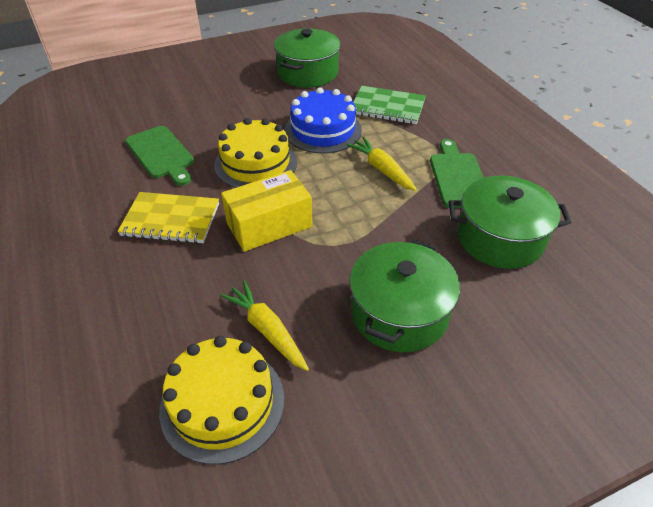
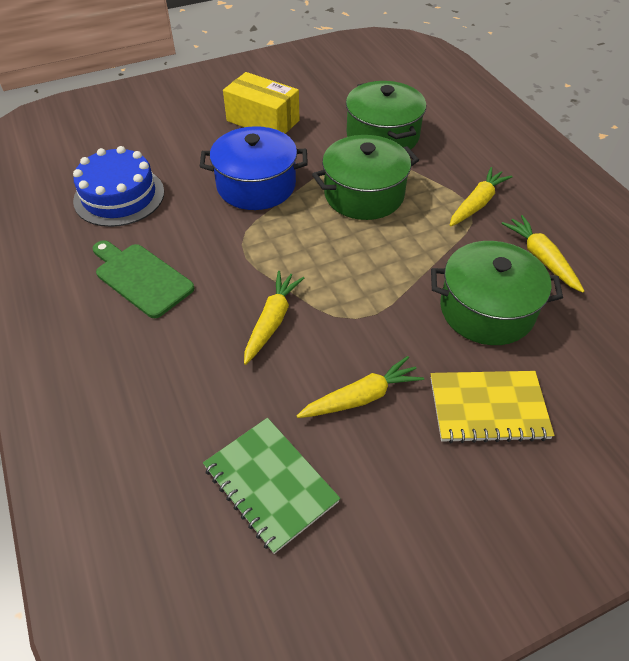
blue pot: none = 0 -> [200,126,308,210] = 1
green cutting board: [125,126,194,186] [430,139,484,208] = 2 -> [93,240,195,318] = 1
yellow cake: [159,336,285,465] [214,118,297,188] = 2 -> none = 0
yellow carrot: [220,280,309,371] [346,137,417,191] = 2 -> [244,271,304,365] [297,356,424,418] [450,167,512,227] [501,215,584,293] = 4

